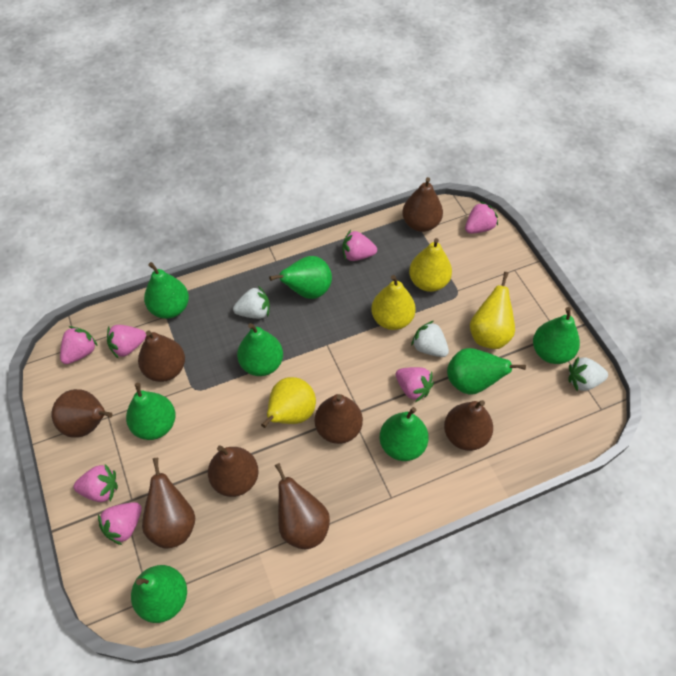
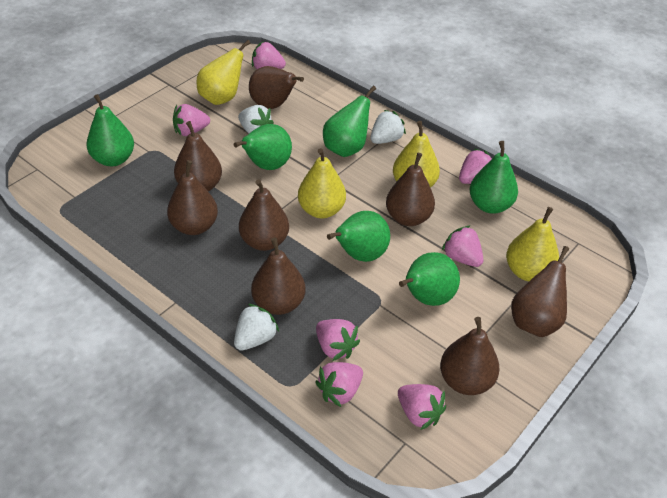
green pear: [126,383,176,440] [131,565,187,623] [144,262,189,319] [237,323,283,376] [269,256,332,299] [380,407,429,461] [447,348,526,395] [533,307,580,364] = 8 -> [87,94,134,166] [234,124,292,170] [323,86,376,157] [327,211,390,262] [399,252,460,306] [470,141,518,214] = 6

